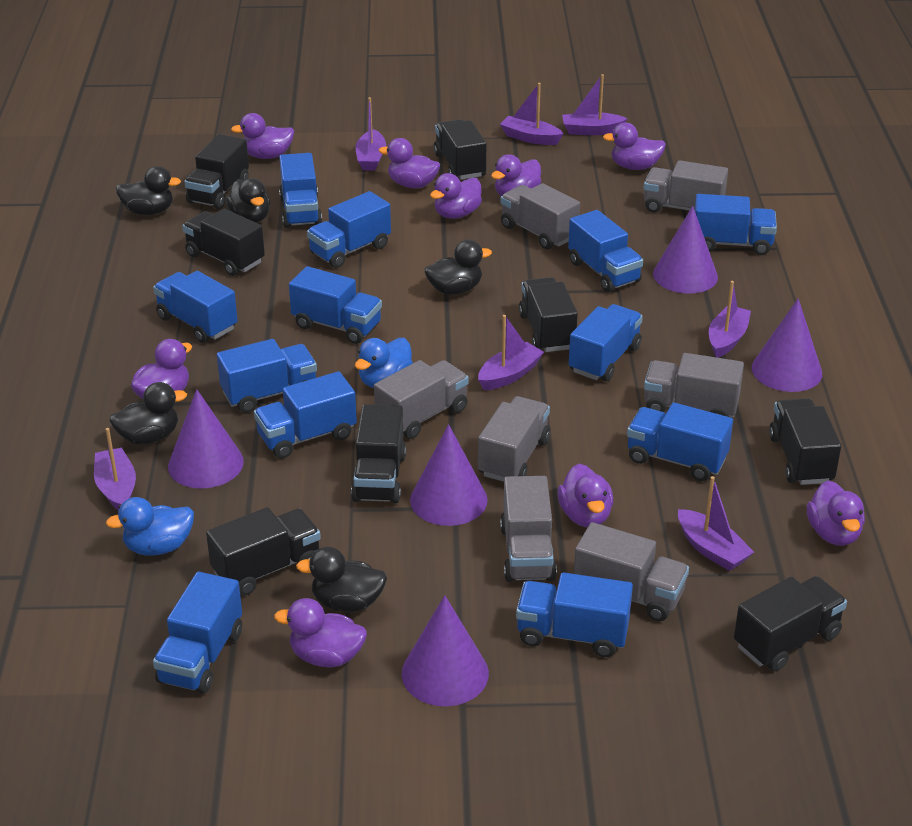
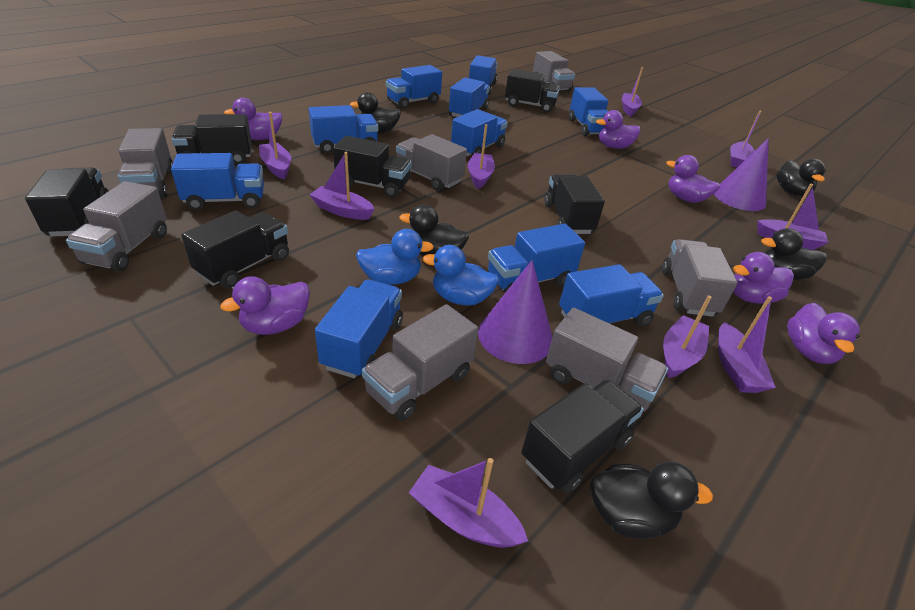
black truck: [182,209,265,276] [184,134,249,209] [206,507,321,596] [351,404,406,503] [434,120,486,180] [519,277,578,352] [734,576,847,671] [769,398,841,485] = 8 -> [25,168,108,237] [172,114,252,164] [181,211,289,288] [333,136,412,197] [505,69,560,112] [521,379,644,493] [544,174,605,234] = 7
blue truck: [153,271,238,343] [153,572,242,694] [217,339,317,413] [254,371,357,459] [279,153,322,228] [289,266,382,344] [307,191,391,268] [516,572,633,657] [568,210,643,292] [569,304,643,381] [627,402,733,481] [694,194,777,255] = 12 -> [171,153,264,210] [309,105,378,153] [315,279,403,378] [386,65,442,109] [449,77,490,117] [451,109,508,156] [469,55,497,94] [488,224,585,293] [559,264,664,327] [569,87,609,136] = 10
purple boat: [94,428,136,511] [355,97,386,171] [478,315,544,390] [500,83,564,145] [562,74,628,135] [678,476,754,571] [709,281,751,358] = 7 -> [259,112,291,179] [309,152,374,220] [409,458,528,548] [468,124,495,189] [622,67,643,116] [663,296,712,378] [718,296,776,393] [730,111,761,167] [757,184,829,250] = 9
purple cone: [168,389,244,489] [402,595,489,706] [410,424,488,526] [653,206,718,294] [752,298,822,392] = 5 -> [478,260,553,364] [714,138,769,211] = 2
purple duck: [131,339,192,399] [231,113,294,159] [274,598,367,667] [379,138,440,188] [430,173,482,219] [491,154,541,196] [558,464,613,527] [603,123,666,170] [807,480,865,546] = 9 -> [220,276,310,335] [224,98,282,140] [596,110,641,149] [666,155,720,203] [733,252,794,304] [787,303,860,364] = 6

